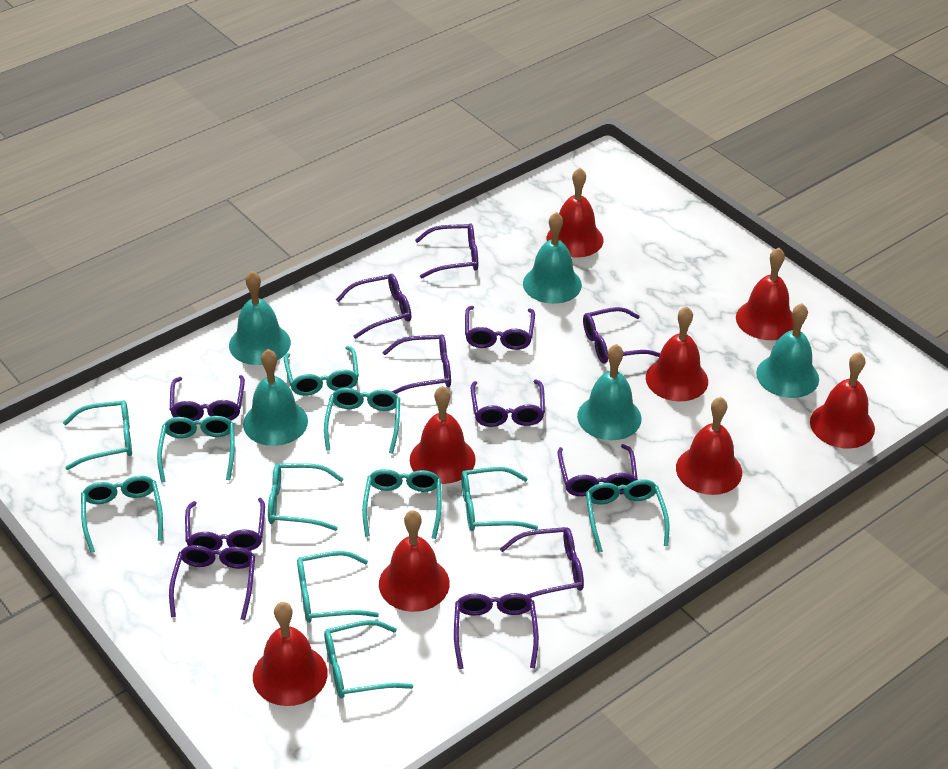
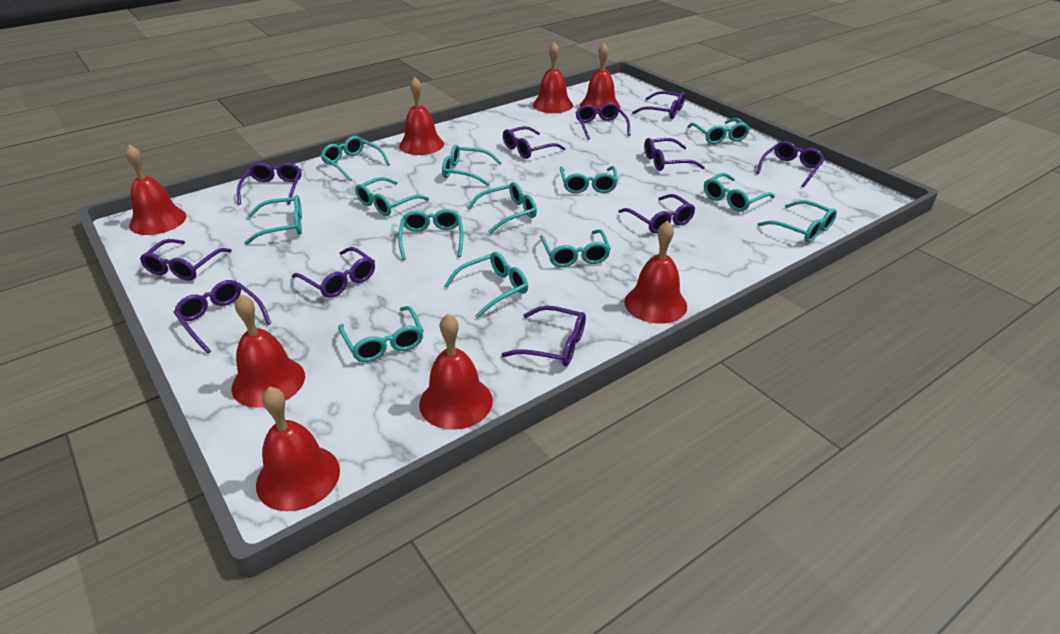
purple glasses: [169,545,255,620] [170,375,245,421] [185,498,265,551] [336,274,411,339] [382,334,451,394] [415,223,478,278] [454,593,539,669] [465,306,535,350] [471,380,545,427] [500,527,584,598] [558,444,638,496] [583,307,660,363] = 12 -> [140,239,232,281] [173,280,271,354] [237,162,302,205] [292,247,375,298] [501,306,586,366] [503,126,565,159] [576,103,630,140] [618,194,695,233] [632,91,685,119] [644,138,705,171] [756,141,825,187] = 11
turquoise bell: [229,271,291,365] [243,349,308,446] [523,212,582,304] [577,344,642,440] [756,303,819,398] = 5 -> none = 0
turquoise glasses: [63,400,132,470] [81,476,163,553] [157,416,235,483] [268,463,344,531] [284,346,359,396] [297,551,379,623] [324,388,400,454] [324,620,413,699] [362,469,442,539] [461,467,538,531] [586,479,670,553] = 11 -> [244,195,302,245] [321,136,390,181] [338,306,424,362] [355,177,429,216] [398,209,464,260] [442,145,502,186] [444,252,528,318] [467,182,537,234] [540,229,611,267] [560,166,618,194] [687,118,750,144] [704,173,775,212] [758,200,837,243] = 13

